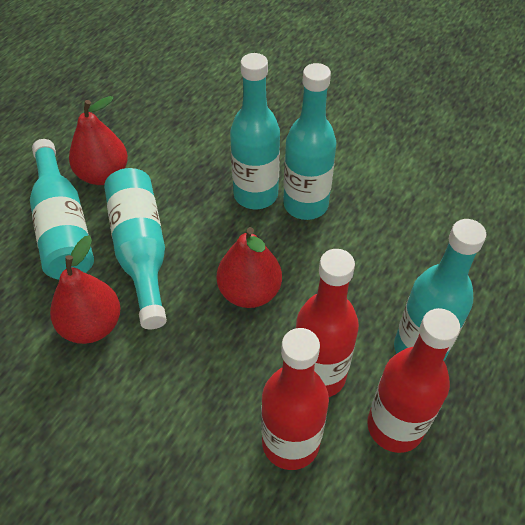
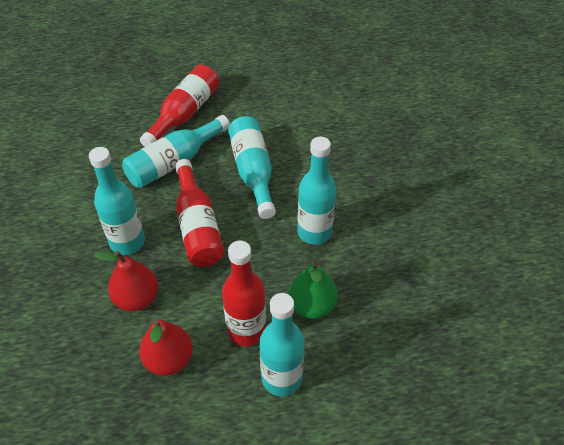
green pear: none = 0 -> [288,262,338,319] = 1
red pear: [50,235,121,344] [69,96,128,185] [217,227,282,308] = 3 -> [94,251,158,311] [139,319,193,376] = 2

